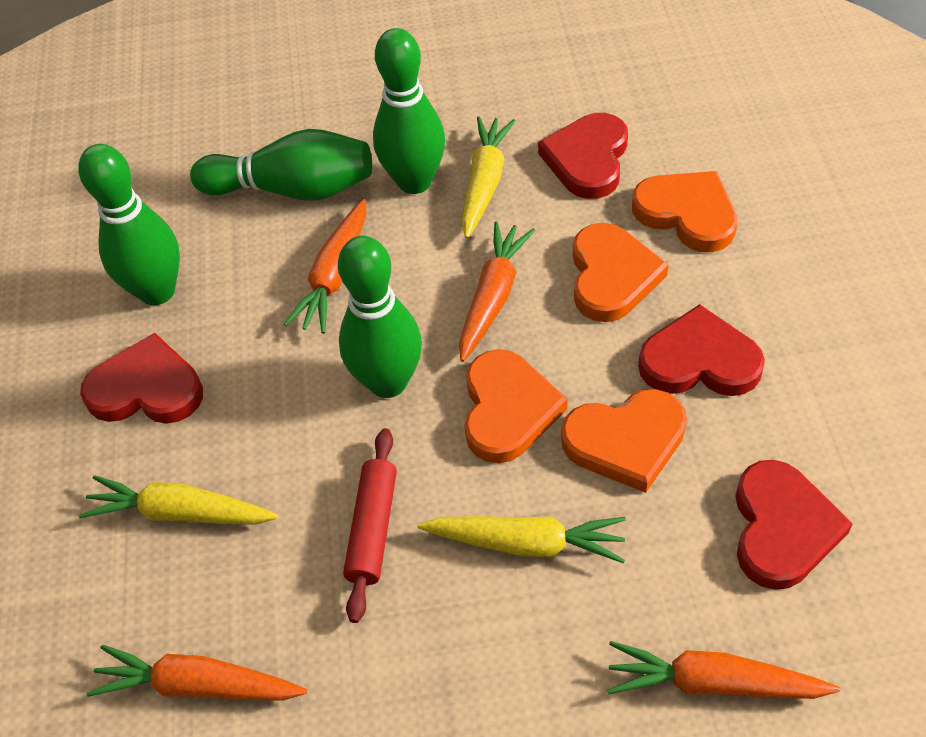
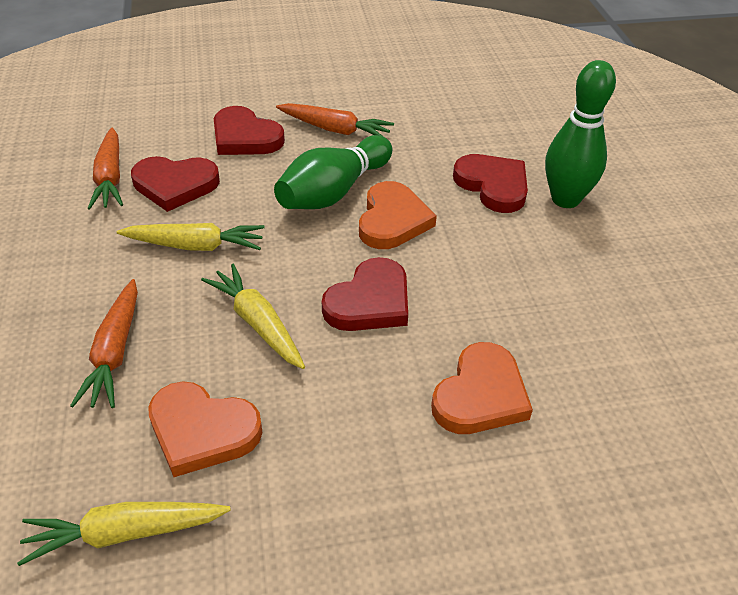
green bowling pin: [78,144,180,305] [190,129,372,201] [338,236,422,398] [373,28,445,194] = 4 -> [274,135,392,209] [545,60,616,208] = 2
orange carrot: [87,645,307,701] [284,199,366,334] [459,221,535,362] [607,641,840,699] = 4 -> [70,279,138,408] [88,127,123,210] [276,103,394,137] = 3
orange heart: [465,349,567,463] [561,389,687,493] [573,223,669,322] [632,171,738,252] = 4 -> [148,381,263,477] [359,181,437,249] [431,342,533,434] = 3
red rolling pin: [343,428,397,623] = 1 -> none = 0

